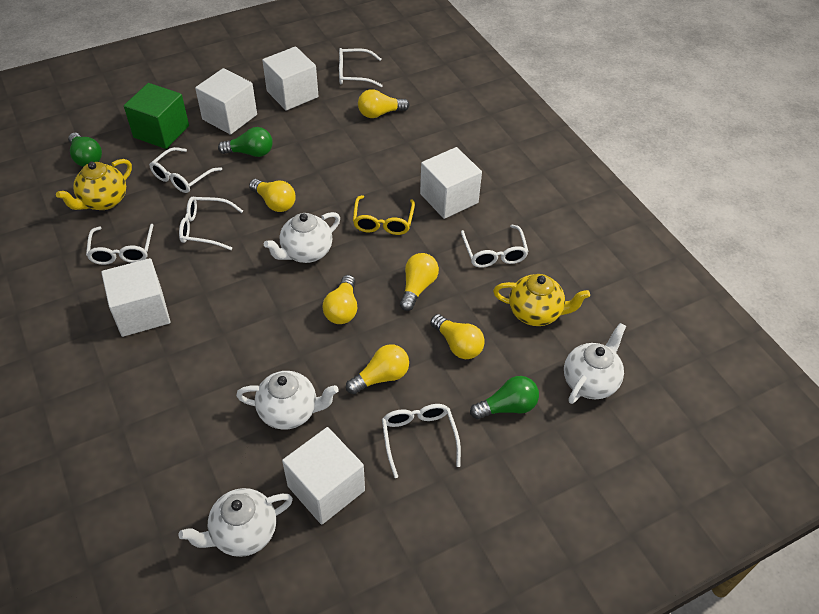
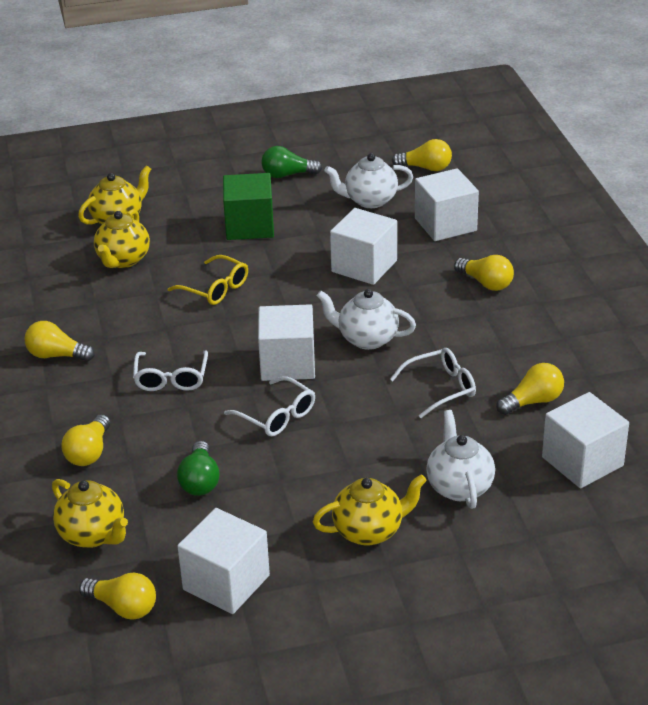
green light bulb: [68,133,102,167] [218,127,273,157] [470,376,539,419] = 3 -> [177,441,220,496] [261,146,322,178] = 2
white glasses: [86,224,154,265] [149,147,222,193] [179,197,243,250] [339,48,383,87] [382,404,461,478] [461,224,529,268] = 6 -> [133,350,208,391] [224,376,315,436] [390,348,476,418] = 3
white teapot: [178,488,293,557] [236,371,339,430] [264,212,340,263] [564,323,626,404] = 4 -> [317,289,416,350] [324,153,413,208] [426,410,495,509] = 3
yellow teapot: [56,159,132,210] [493,274,590,326] = 2 -> [52,479,128,548] [78,165,151,224] [94,209,150,268] [313,474,427,546] = 4

